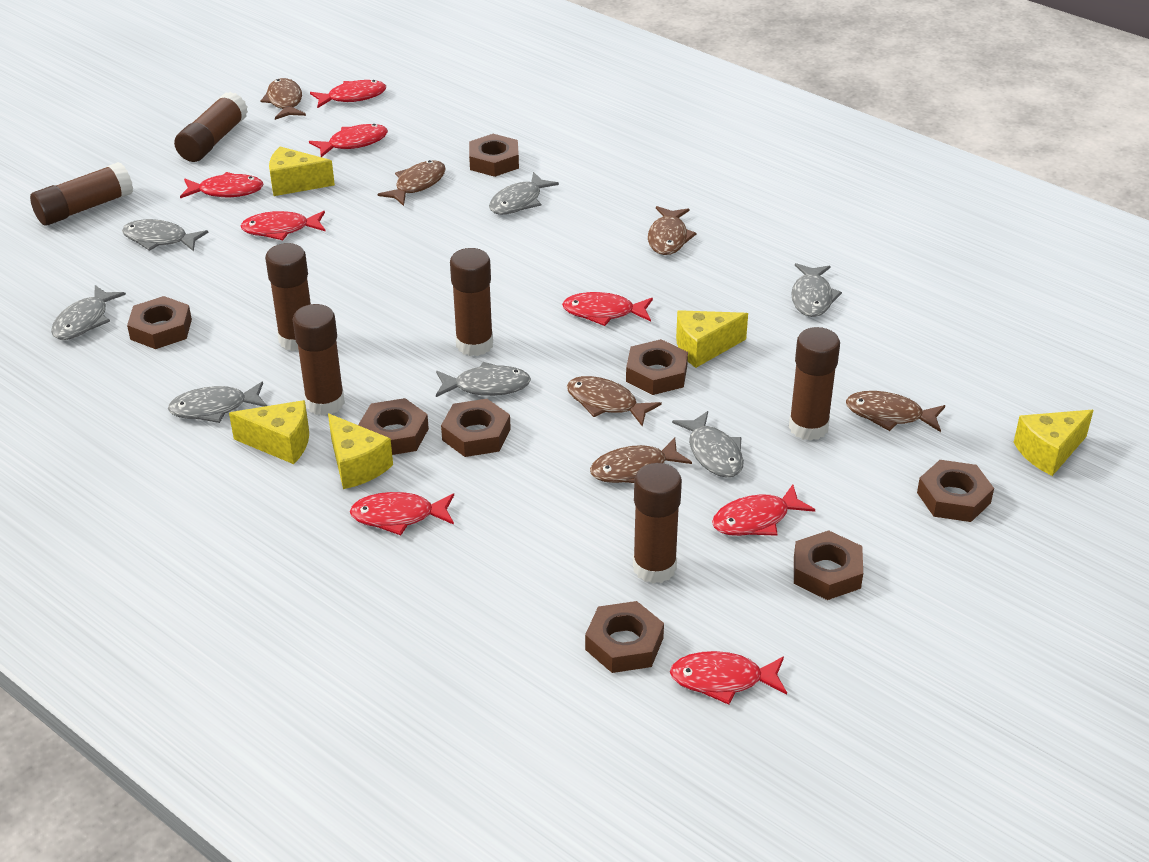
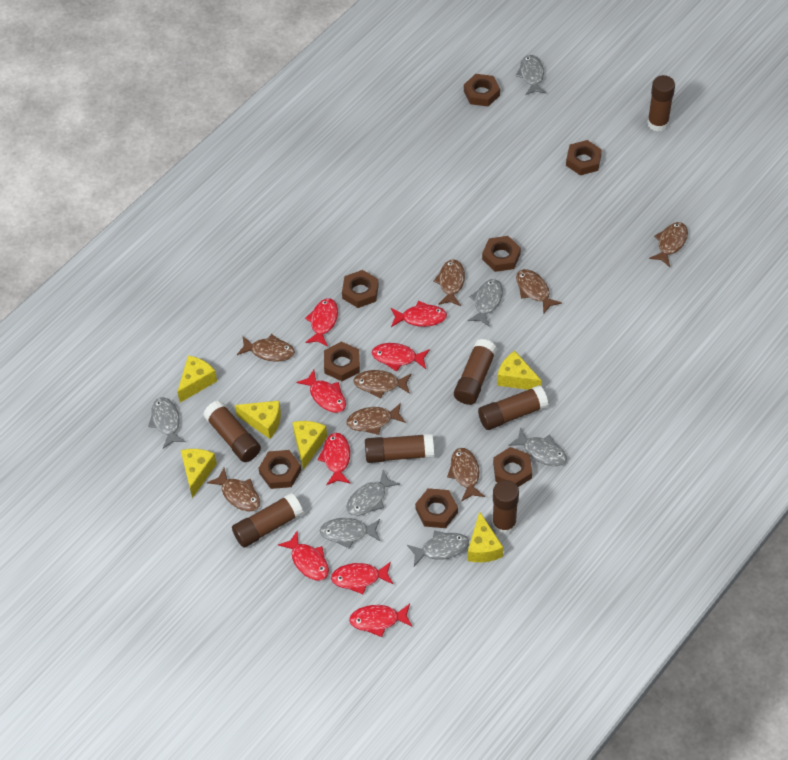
brown fish: [260,78,306,120] [377,160,446,206] [567,376,662,427] [590,437,692,483] [648,206,697,255] [846,391,945,432] = 6 -> [207,468,260,512] [237,334,295,362] [346,403,406,435] [353,370,412,399] [433,259,465,306] [447,448,485,502] [516,269,562,313] [649,222,688,267] = 8
yellow cheese: [229,400,309,464] [269,147,335,196] [328,413,393,489] [676,310,748,368] [1014,410,1093,476] = 5 -> [177,356,217,403] [181,449,217,498] [235,401,281,439] [292,421,327,470] [468,511,503,562] [497,351,542,390] = 6

